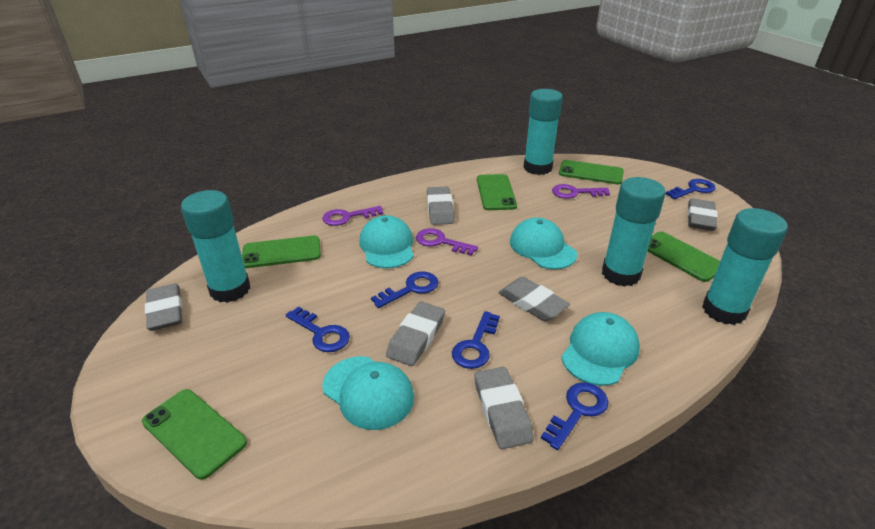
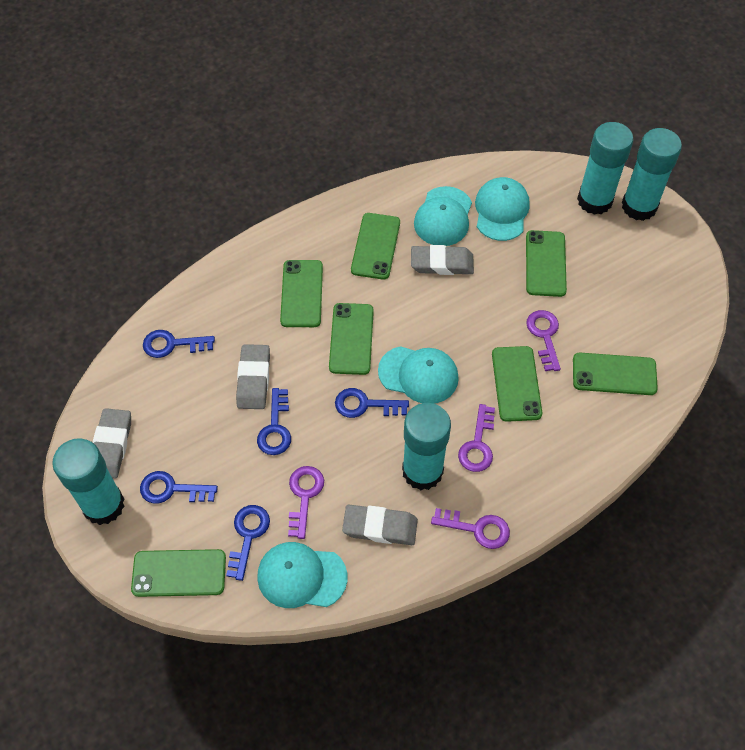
green phone: [142,389,247,480] [242,236,321,268] [477,174,517,210] [559,160,624,184] [648,232,720,282] = 5 -> [131,549,226,597] [280,260,323,327] [329,303,374,375] [351,213,400,279] [492,346,542,422] [526,230,567,297] [573,352,658,395] = 7
grey eraser: [145,284,182,331] [386,302,445,366] [427,187,455,225] [474,367,534,449] [498,277,570,321] [687,198,718,231] = 6 -> [93,408,131,479] [236,344,270,409] [342,505,418,545] [411,245,474,275] = 4
purple key: [322,206,383,226] [416,228,478,256] [552,184,610,199] = 3 -> [288,466,324,539] [431,508,510,549] [458,404,495,472] [526,310,561,371] = 4

